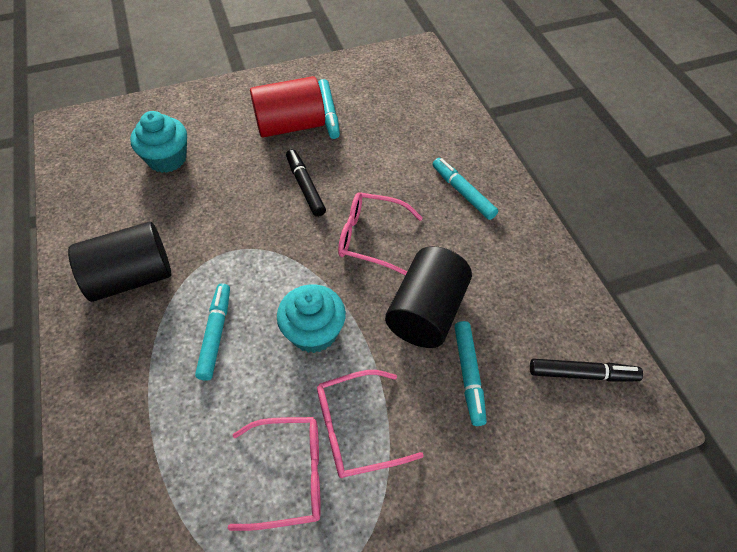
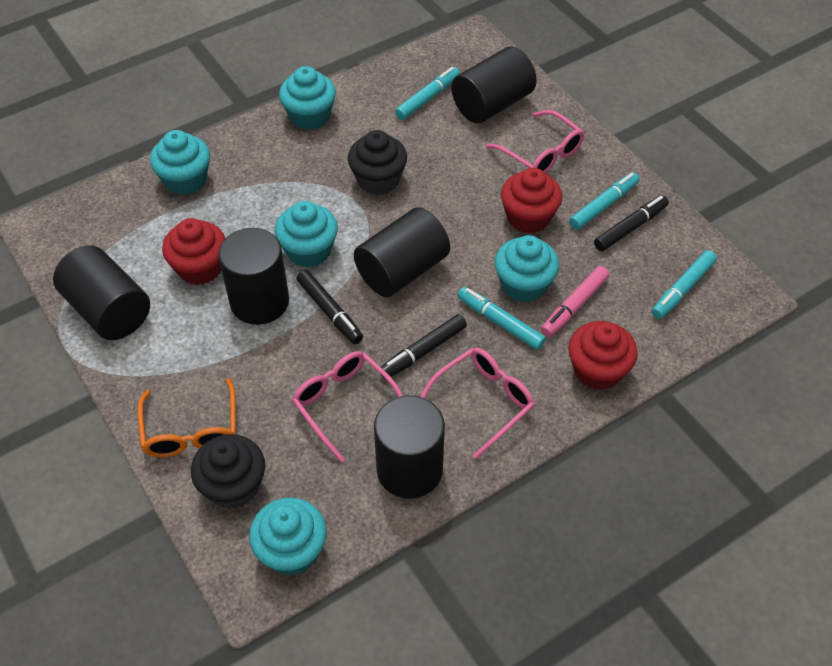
black cupcake: none = 0 -> [191,434,265,509] [348,130,407,195] = 2
black cylinder: [68,222,171,302] [385,246,472,348] = 2 -> [53,246,150,340] [218,228,289,325] [354,207,450,297] [374,395,445,499] [451,46,537,124] = 5
black marker: [286,149,326,217] [530,358,643,382] = 2 -> [297,270,363,344] [381,314,467,379] [594,195,669,251] = 3
orange glasses: none = 0 -> [137,378,236,458] = 1
pink marker: none = 0 -> [541,266,609,337] = 1
red cupcake: none = 0 -> [162,218,225,285] [501,168,562,234] [568,321,638,391] = 3
red cylinder: [250,76,325,137] = 1 -> none = 0
turquoise cupcake: [130,111,187,173] [277,284,346,353] = 2 -> [150,130,210,195] [249,498,327,575] [275,201,338,267] [279,66,336,130] [495,235,559,303] = 5

